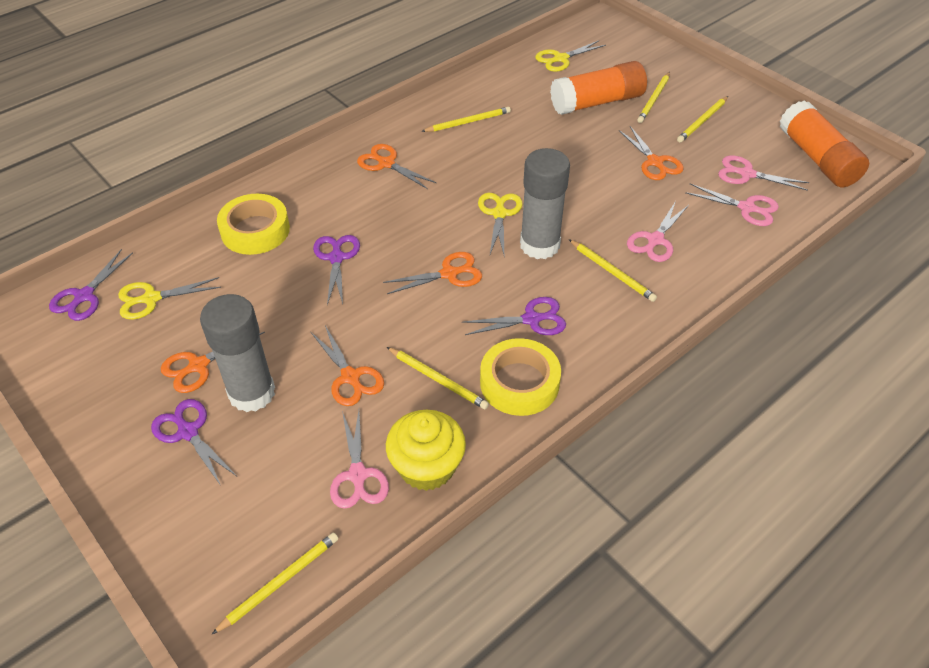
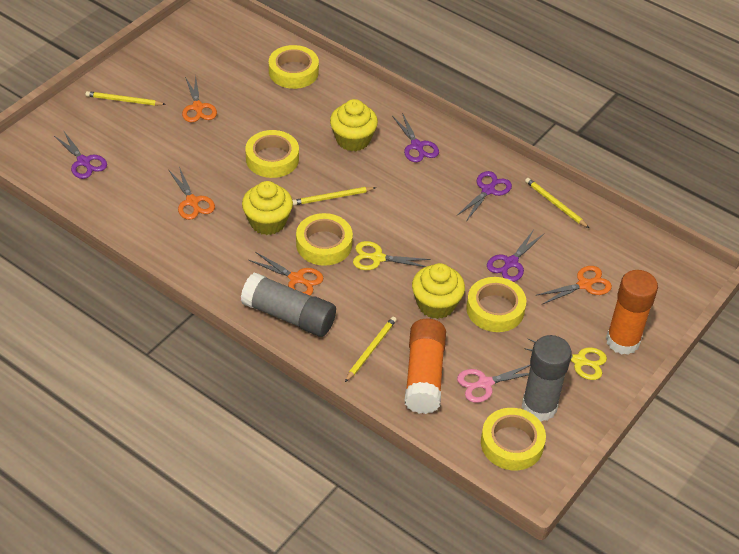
orange scissors: [161,332,265,393] [311,325,384,406] [357,144,436,189] [383,252,482,294] [619,126,684,180] = 5 -> [169,167,215,220] [182,75,217,122] [249,252,323,295] [537,266,612,304] = 4
pink scissors: [330,410,389,509] [627,201,689,262] [685,184,779,226] [718,155,810,191] = 4 -> [457,365,531,403] = 1
yellow cupcake: [386,410,466,491] = 1 -> [242,181,293,235] [330,99,378,151] [412,263,465,319] = 3
yellow pencil: [212,533,338,634] [387,347,489,409] [421,107,511,132] [569,239,657,302] [637,72,670,123] [677,96,728,143] = 6 -> [86,91,166,106] [292,187,376,205] [345,317,397,382] [525,178,589,228] = 4
yellow scissors: [118,277,221,320] [478,193,523,254] [535,41,606,72] = 3 -> [353,241,431,270] [524,339,607,380] = 2
yellow tape: [217,194,290,255] [480,338,561,416] = 2 -> [245,130,299,178] [269,45,319,89] [296,213,353,266] [466,277,526,332] [481,408,546,470] = 5

